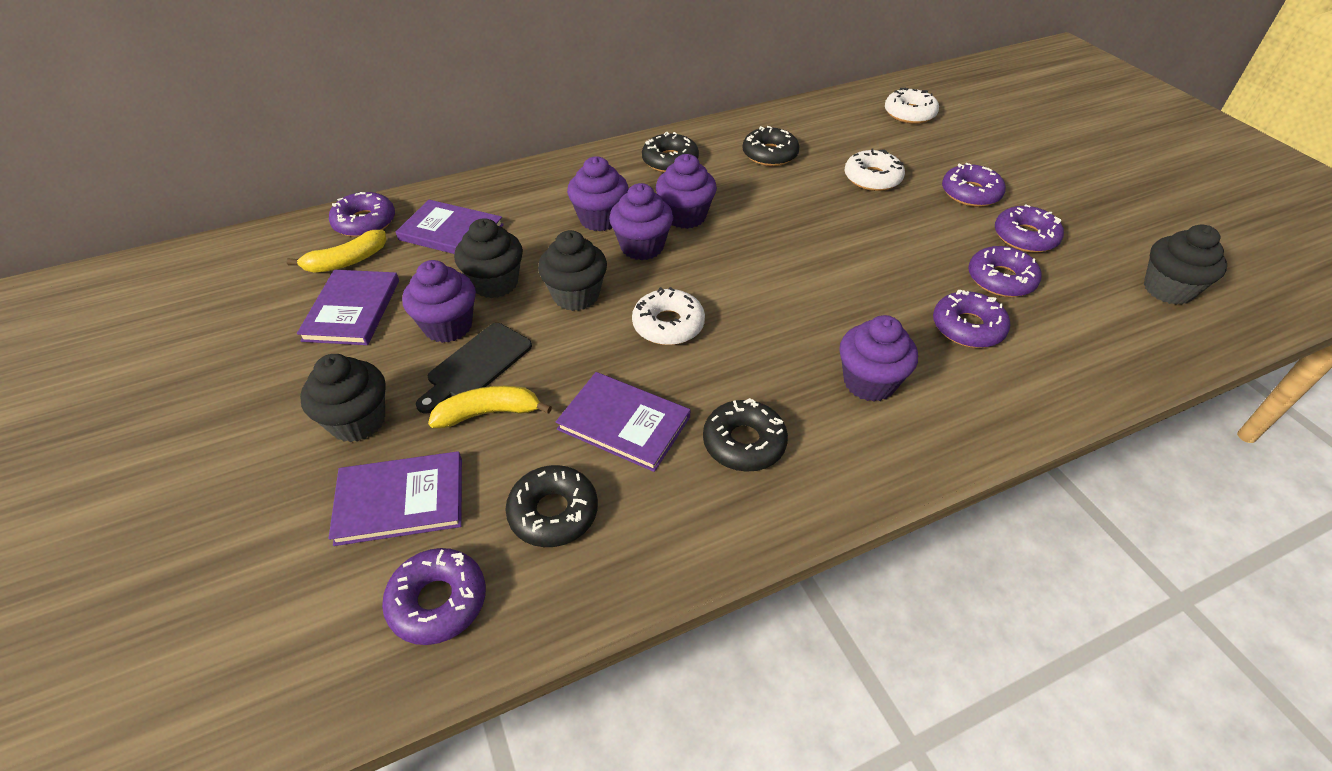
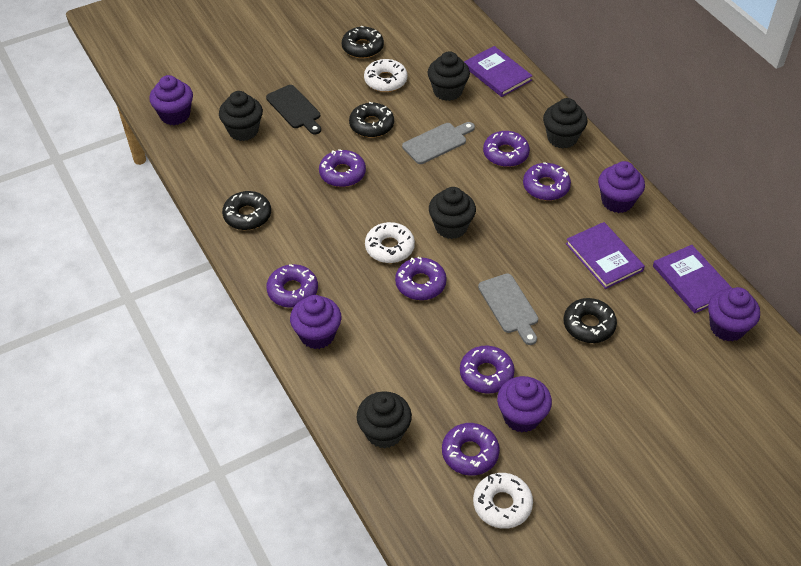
black cupcake: [300,354,386,442] [454,218,523,298] [538,230,607,311] [1144,225,1227,305] = 4 -> [219,91,263,141] [357,391,412,448] [428,51,470,101] [429,187,476,239] [543,98,587,149] = 5
grey cutting board: none = 0 -> [402,122,475,164] [478,273,538,345] = 2
purple book: [297,270,399,345] [329,451,462,546] [396,200,504,254] [556,372,690,472] = 4 -> [464,46,533,97] [566,222,645,289] [653,245,732,314] = 3
purple donut: [329,192,395,237] [382,548,486,645] [933,290,1010,348] [942,163,1006,207] [968,246,1042,297] [995,204,1064,253] = 6 -> [266,264,318,308] [319,149,366,187] [395,257,447,300] [442,423,500,476] [460,346,515,394] [483,131,530,167] [523,162,571,201] = 7
yellow banana: [286,230,386,273] [428,386,552,428] = 2 -> none = 0

